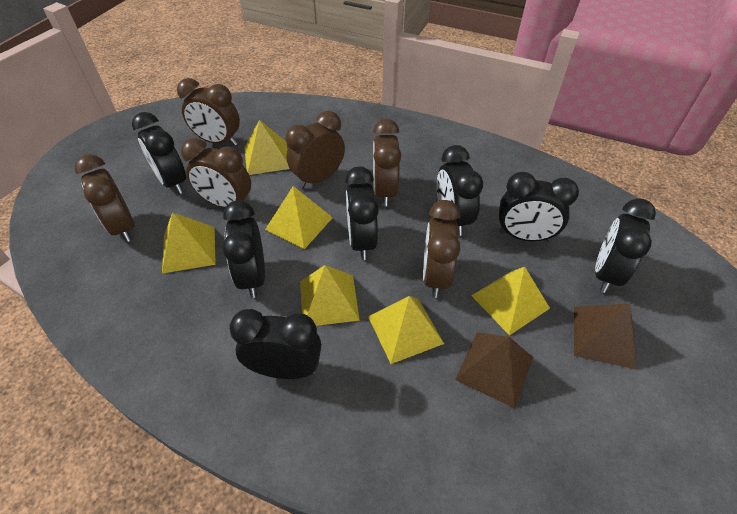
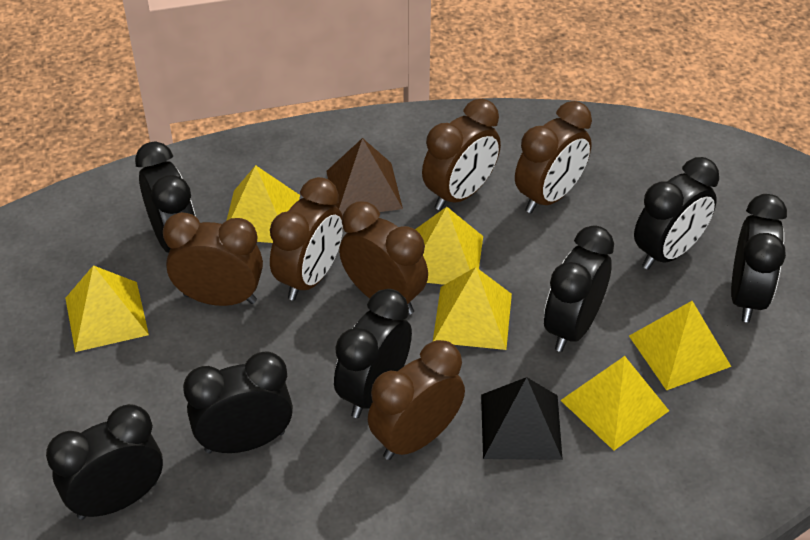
black pyramid: none = 0 -> [481,377,563,460] = 1
brown pyramid: [455,332,533,408] [574,303,637,370] = 2 -> [326,138,403,216] = 1

